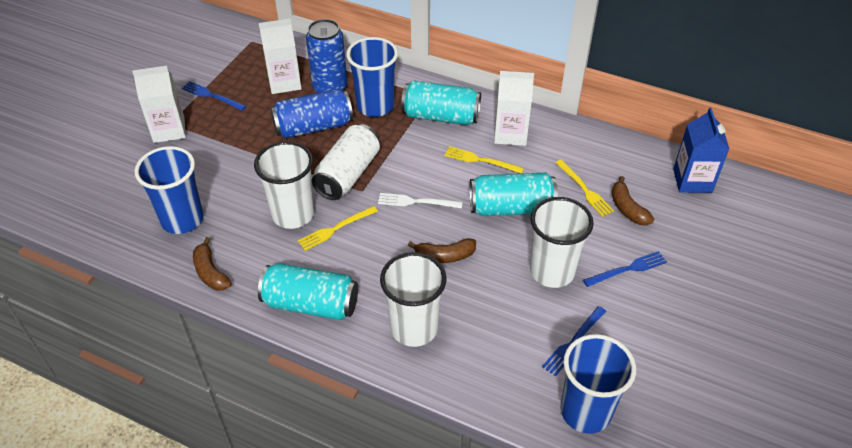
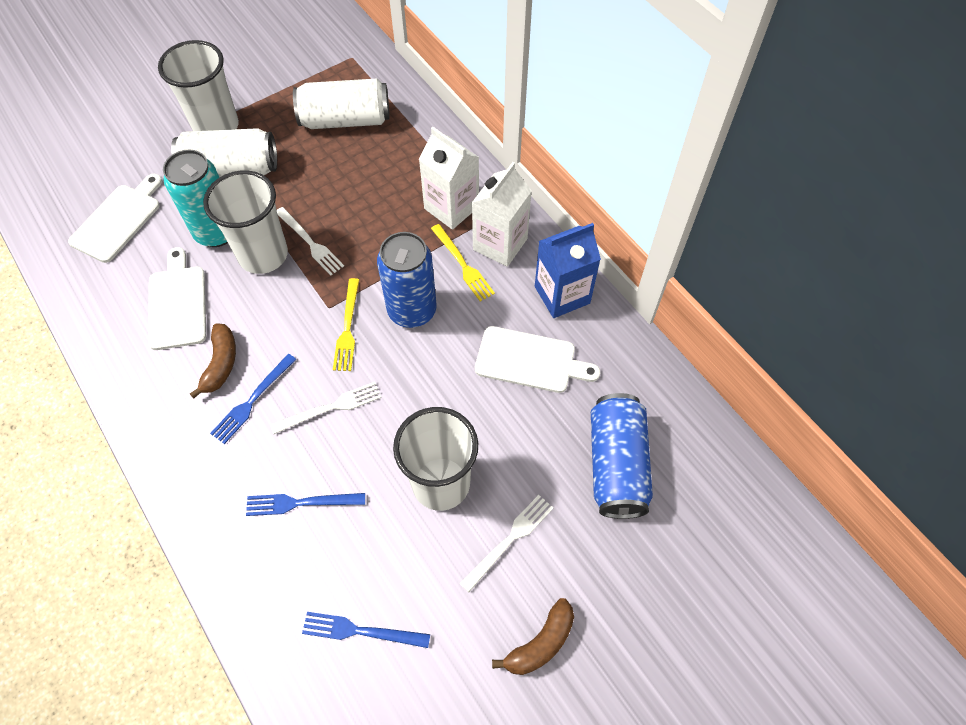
blue cup: [134,146,203,234] [346,37,398,117] [560,334,636,434] = 3 -> none = 0
brown banana: [193,237,232,290] [408,238,476,263] [612,176,654,226] = 3 -> [190,323,236,399] [492,598,574,675] = 2
turquoise can: [258,263,358,320] [401,80,481,125] [469,173,558,216] = 3 -> [163,150,228,247] = 1
white can: [312,124,380,200] = 1 -> [171,128,277,177] [293,78,390,129] = 2
white carton: [132,66,186,143] [259,19,302,94] [494,71,534,146] = 3 -> [419,127,479,230] [472,162,532,267] = 2
white cutting board: none = 0 -> [68,174,162,263] [148,247,206,350] [475,326,600,393] = 3
white fork: [378,193,462,208] = 1 -> [270,382,382,434] [277,207,344,276] [460,495,553,592] = 3
yellow fork: [298,206,378,251] [445,146,524,174] [555,159,614,217] = 3 -> [333,278,359,371] [431,224,495,301] = 2

